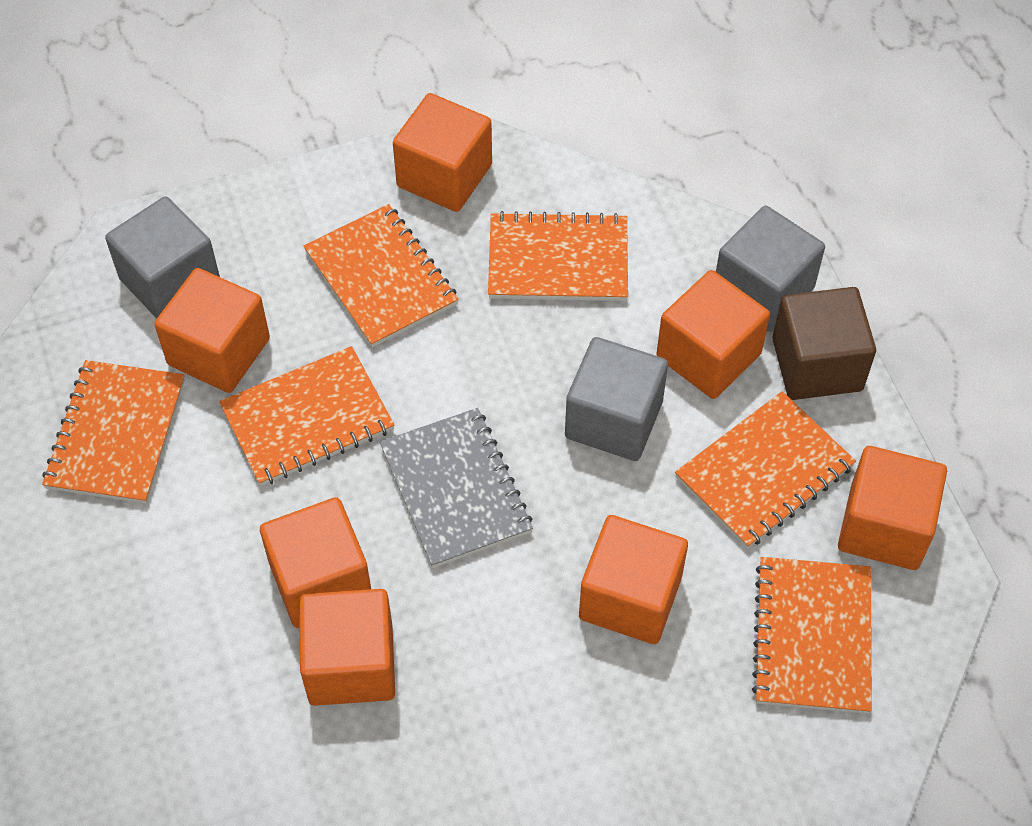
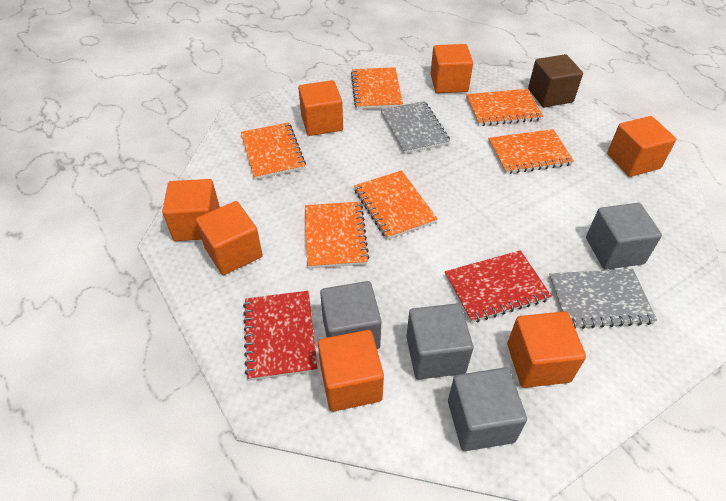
grey cube: [105,196,220,319] [565,337,668,461] [716,206,825,332] = 3 -> [320,281,381,349] [406,303,473,379] [448,367,527,451] [586,203,662,270] = 4
grey notebook: [380,408,533,568] = 1 -> [381,101,450,154] [549,269,657,329] = 2
red notebook: none = 0 -> [243,291,318,381] [445,250,552,323] = 2

